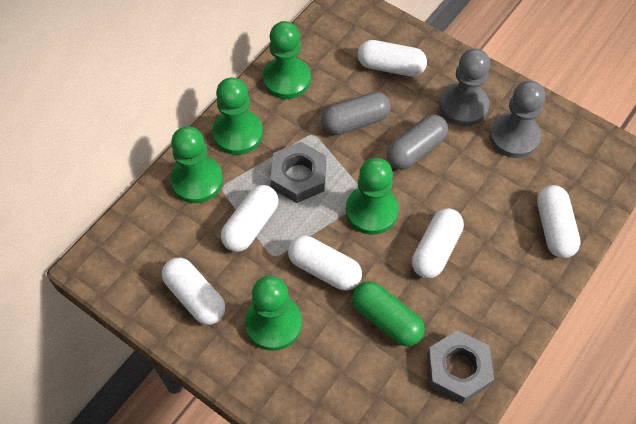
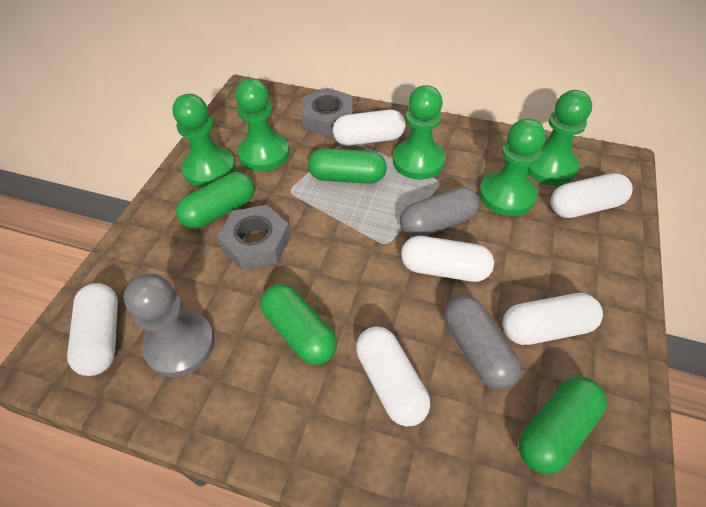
green capsule: [352,281,425,346] = 1 -> [176,172,255,229] [261,284,337,365] [308,148,387,184] [518,376,607,474] = 4
grey pawn: [439,49,490,126] [489,81,545,158] = 2 -> [124,274,215,377] = 1

